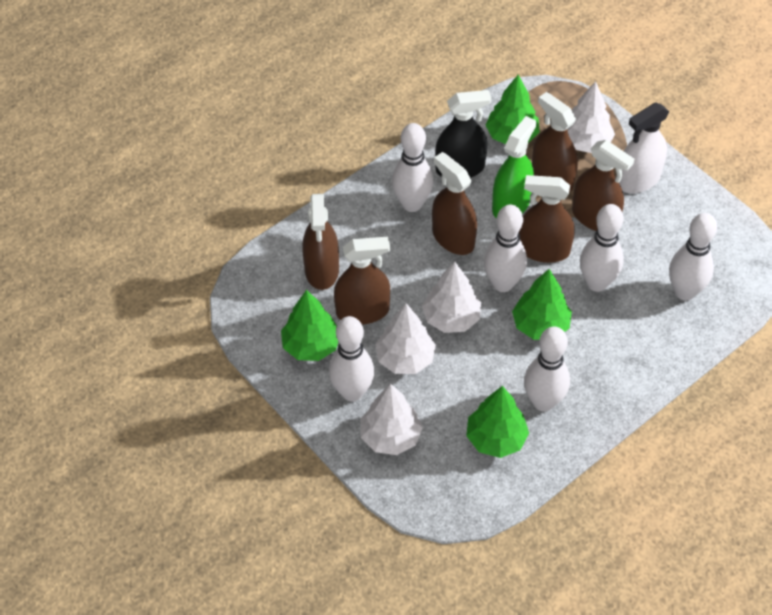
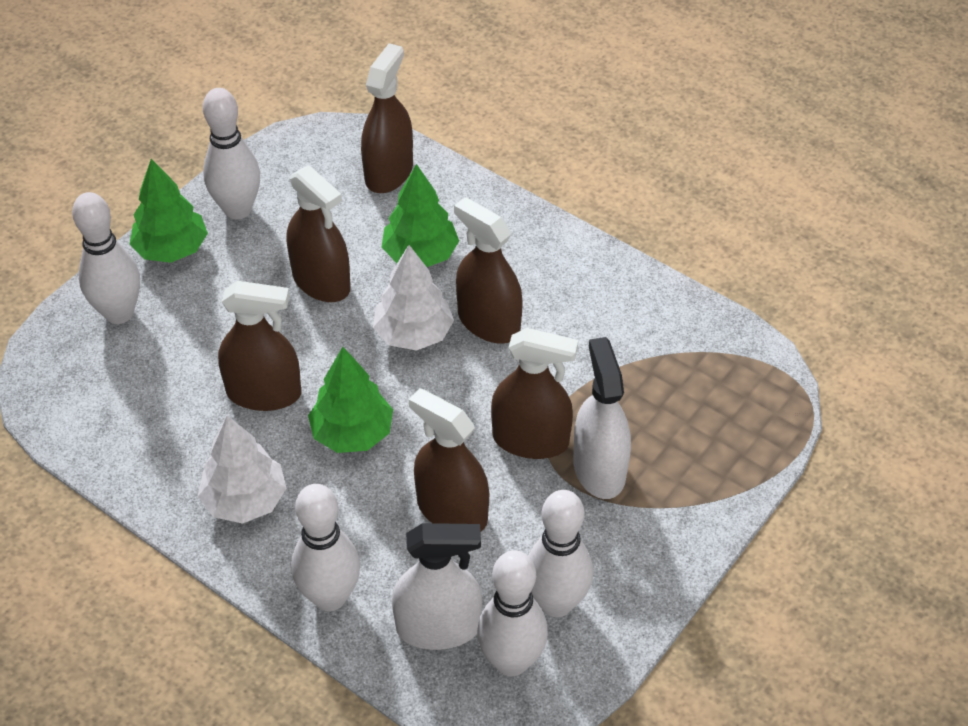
black spray bottle: [435,90,491,178] = 1 -> none = 0
green spray bottle: [492,116,536,219] = 1 -> none = 0
green tree: [281,290,339,361] [466,386,529,458] [485,75,540,144] [512,269,572,340] = 4 -> [130,159,208,263] [308,347,393,453] [382,164,459,267] = 3
white bowling pin: [329,316,374,401] [392,123,433,212] [484,204,527,292] [524,327,570,411] [580,204,624,292] [669,213,717,300] = 6 -> [72,192,140,324] [203,88,260,220] [291,484,360,611] [477,550,548,676] [528,490,593,617] = 5
white spray bottle: [619,102,669,193] = 1 -> [392,523,482,650] [573,337,631,499] = 2
white tree: [361,384,423,455] [375,303,436,374] [422,262,481,333] [567,81,615,153] = 4 -> [198,416,287,524] [373,245,454,351] = 2

